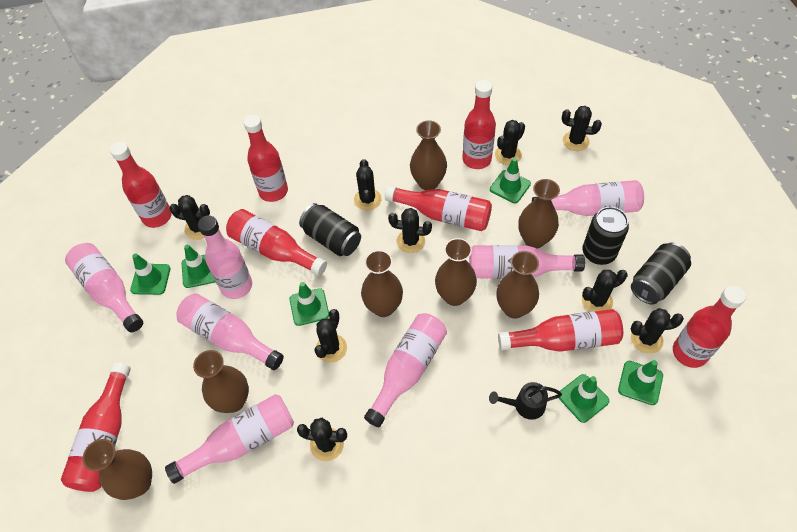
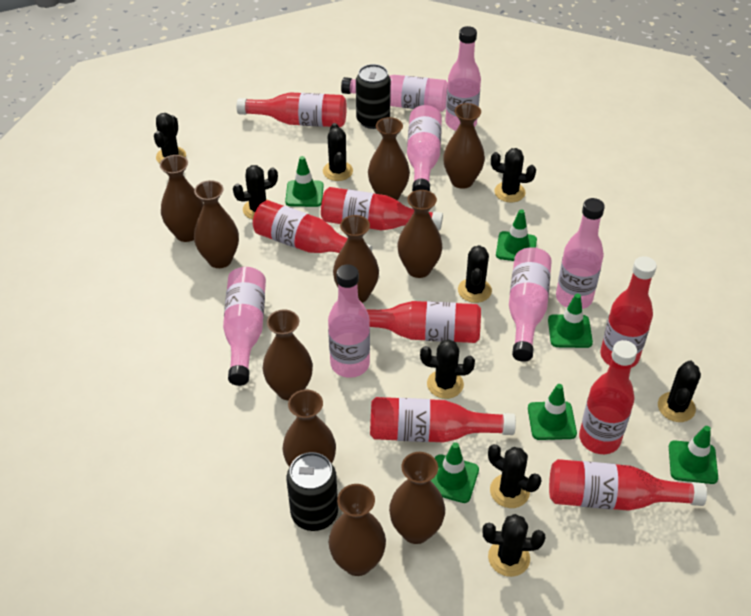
black can: [299,203,361,256] [583,207,629,265] [631,243,691,304] = 3 -> [287,452,338,531] [356,64,391,129] = 2
black watering can: [489,382,562,420] = 1 -> none = 0
brown vase: [83,439,152,500] [193,350,249,413] [361,250,403,317] [410,120,447,190] [435,238,477,306] [496,251,539,319] [518,179,560,249] = 7 -> [160,155,204,242] [194,180,239,268] [263,310,313,400] [282,390,336,467] [329,484,386,576] [333,215,379,303] [368,117,410,200] [389,452,445,544] [397,190,443,278] [443,103,485,189] = 10

